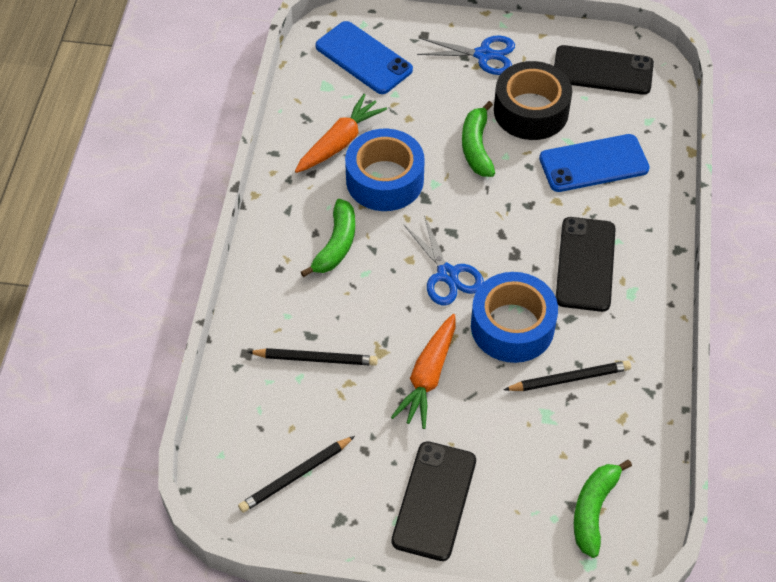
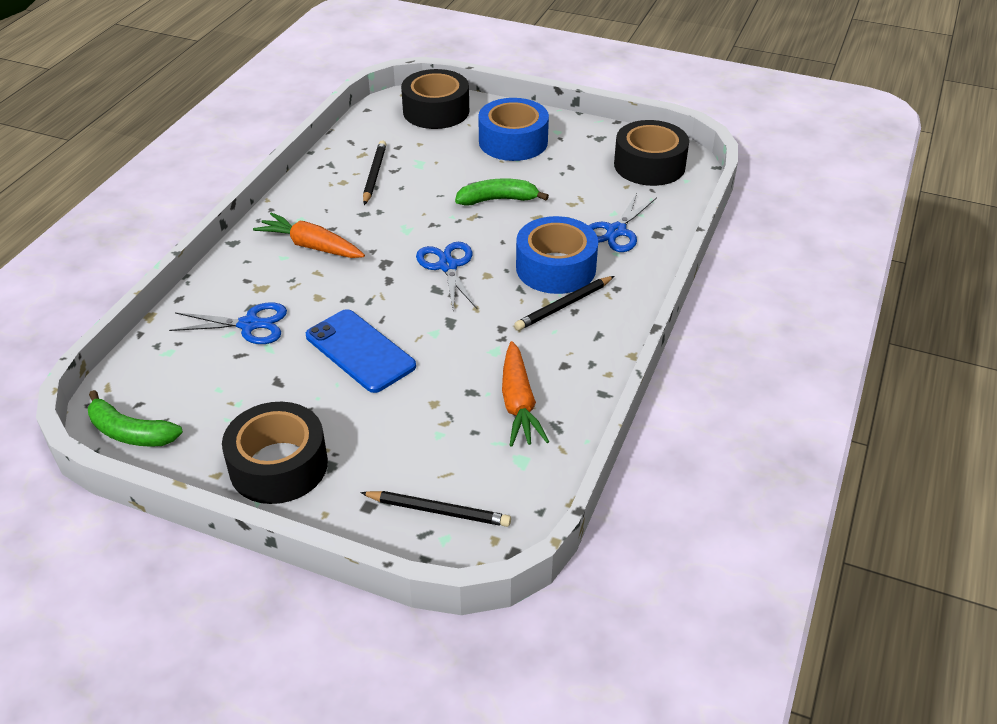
black phone: [392,441,476,561] [554,45,654,95] [556,217,616,312] = 3 -> none = 0
black tape: [494,61,572,140] = 1 -> [222,402,328,504] [401,69,469,129] [614,120,689,186] = 3
blue phone: [315,21,413,94] [539,134,650,192] = 2 -> [306,309,416,393] = 1
blue scissors: [404,215,484,305] [417,36,515,75] = 2 -> [169,302,287,344] [416,242,477,310] [588,193,657,252] = 3
green banana: [301,199,355,277] [462,101,495,177] [574,460,632,558] = 3 -> [88,390,183,447] [455,178,549,206] = 2

